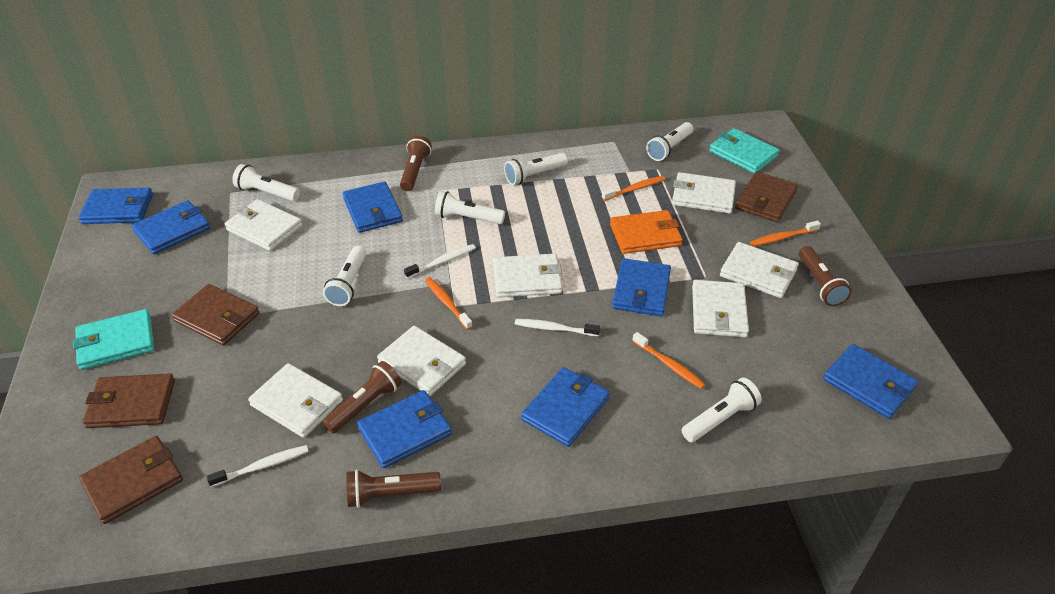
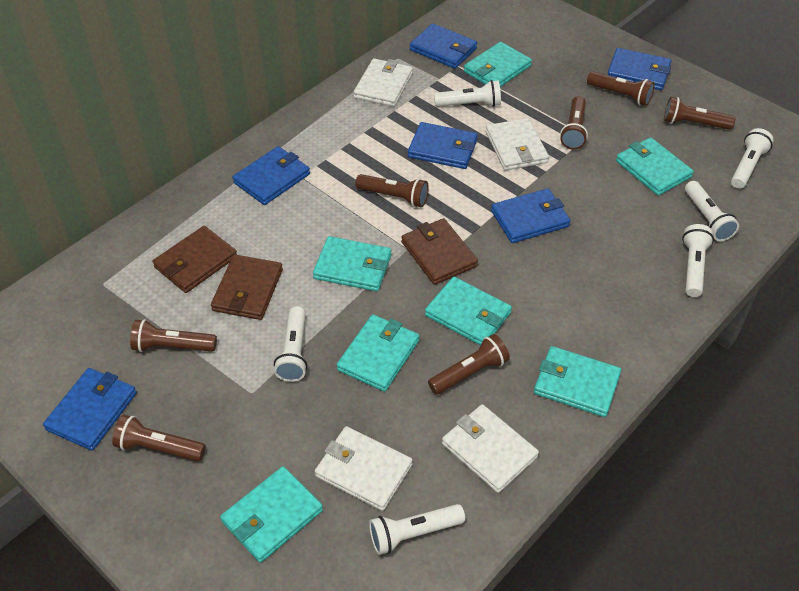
blue wallet: [78,188,153,224] [131,200,211,254] [343,182,403,233] [357,390,452,468] [521,367,610,447] [612,258,671,316] [823,344,918,419] = 7 -> [43,368,137,451] [232,146,310,205] [408,122,478,169] [410,24,477,69] [491,188,571,243] [608,48,671,90] = 6
brown flashlight: [322,361,402,434] [346,469,441,508] [400,135,432,191] [799,246,852,306] = 4 -> [112,415,206,461] [130,319,217,352] [355,174,429,207] [428,334,510,395] [560,96,588,150] [587,71,655,106] [664,97,736,130] = 7
brown wallet: [79,436,183,524] [82,373,175,428] [172,284,260,346] [735,171,798,222] = 4 -> [153,226,237,293] [211,254,283,320] [401,218,478,285] = 3
orange toothbrush: [425,277,473,330] [602,176,665,201] [632,332,706,389] [750,221,821,246] = 4 -> none = 0
orange wallet: [610,210,683,254] = 1 -> none = 0
turquoise wallet: [73,309,154,370] [709,128,780,173] = 2 -> [220,466,323,563] [313,236,391,291] [337,314,419,392] [425,277,512,346] [464,42,532,87] [534,346,621,417] [616,137,694,196] = 7
white toothbrush: [206,445,309,487] [404,244,476,279] [515,319,600,336] = 3 -> none = 0
white wallet: [225,199,302,251] [248,363,343,438] [377,326,466,396] [493,253,562,298] [672,172,736,214] [692,280,749,337] [720,242,799,298] = 7 -> [315,426,413,511] [354,58,413,107] [442,404,539,493] [486,118,549,171] = 4

